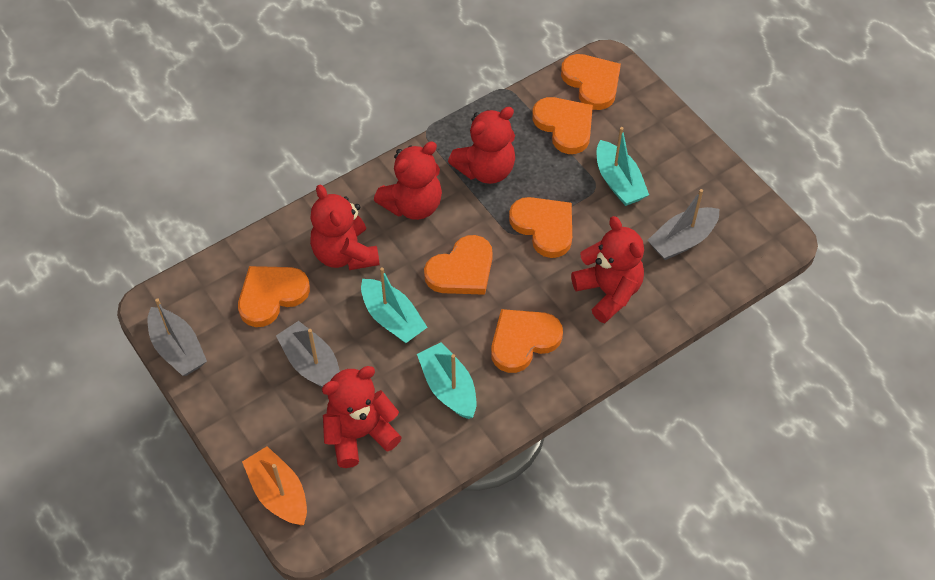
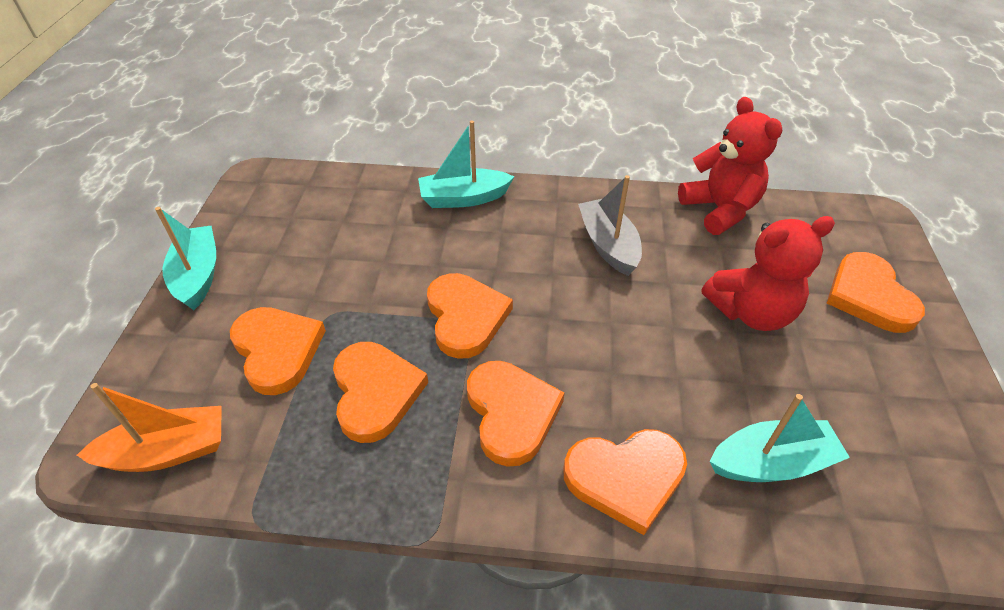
grey boat: [147,298,207,376] [276,321,340,388] [647,189,719,260] = 3 -> [578,175,642,276] = 1
red teddy bear: [310,185,380,270] [322,366,402,468] [374,142,442,220] [448,107,515,184] [571,216,644,323] = 5 -> [678,97,782,235] [702,216,835,331] = 2

